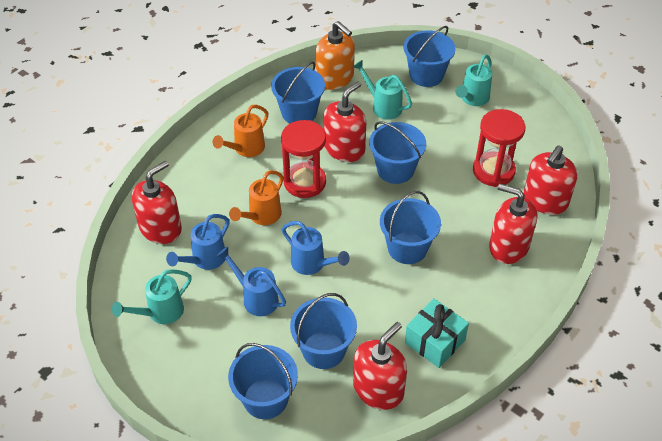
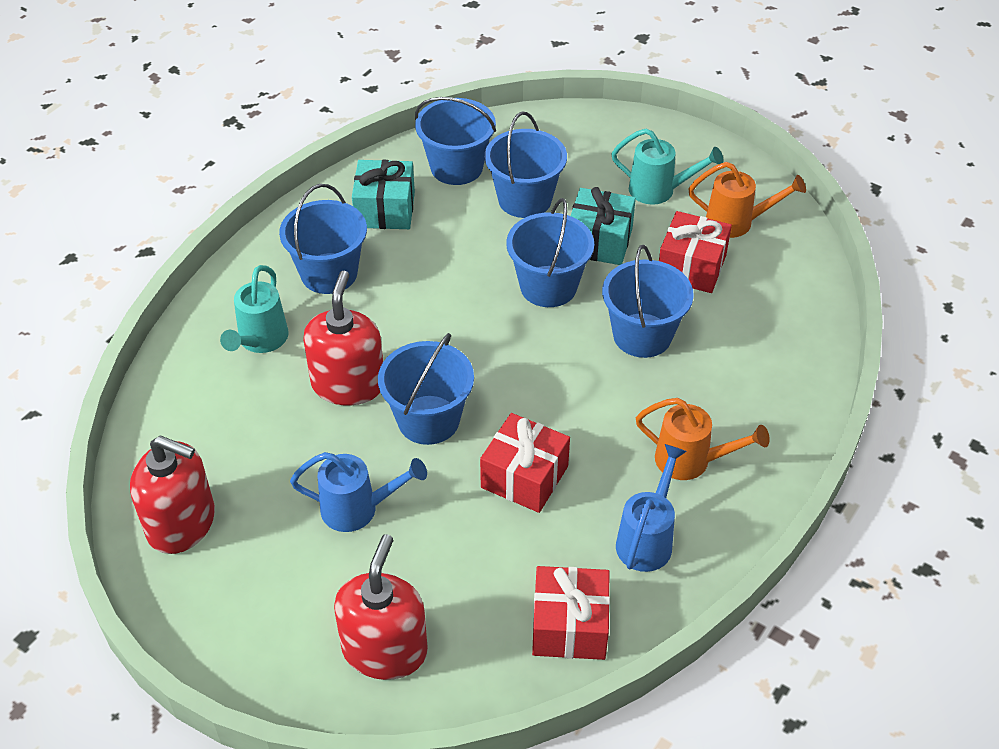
blue watering can: [166,214,229,270] [217,247,286,316] [282,221,350,275] = 3 -> [290,452,427,532] [616,444,687,572] = 2
orange soap dispenser: [316,21,355,90] = 1 -> none = 0
red gift: none = 0 -> [480,413,570,513] [532,566,610,660] [659,211,732,293] = 3
red hourglass: [281,120,326,198] [473,109,526,187] = 2 -> none = 0
red soap dispenser: [132,161,182,244] [324,81,366,162] [353,322,407,410] [489,184,537,264] [524,145,577,215] = 5 -> [130,436,215,554] [303,271,383,406] [334,534,428,680] = 3
turquoise gift: [405,298,469,368] = 1 -> [352,160,415,229] [571,187,636,265] = 2
turquoise watering can: [112,269,192,324] [353,60,412,120] [456,54,492,106] = 3 -> [220,265,288,353] [611,129,724,205] = 2

